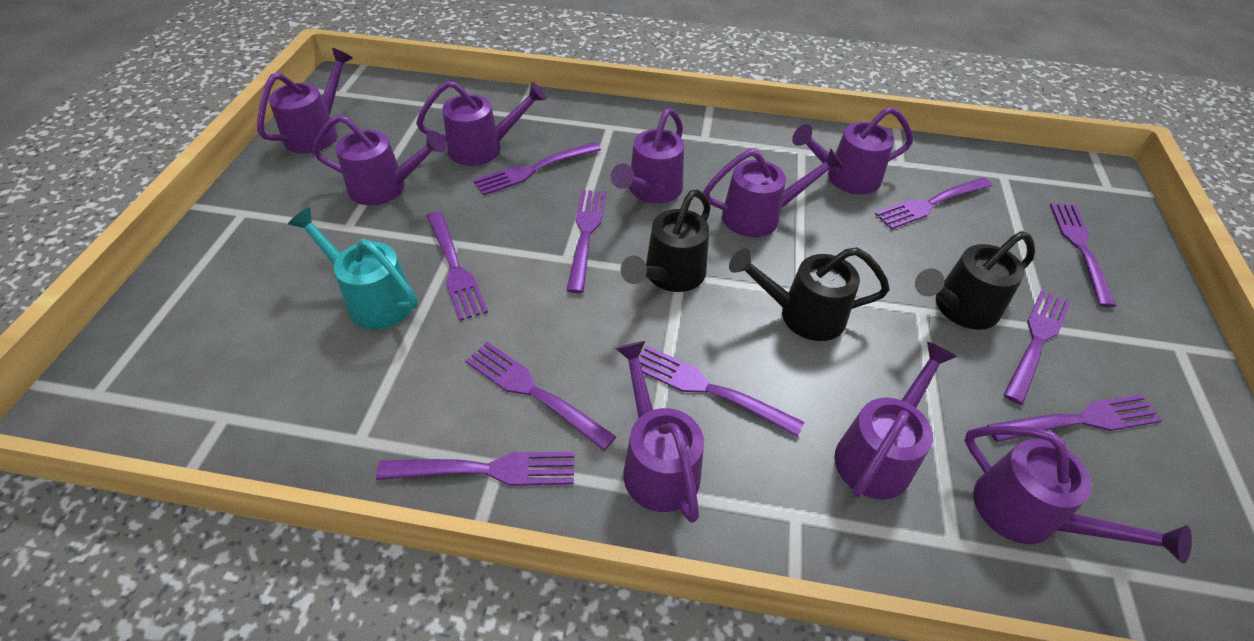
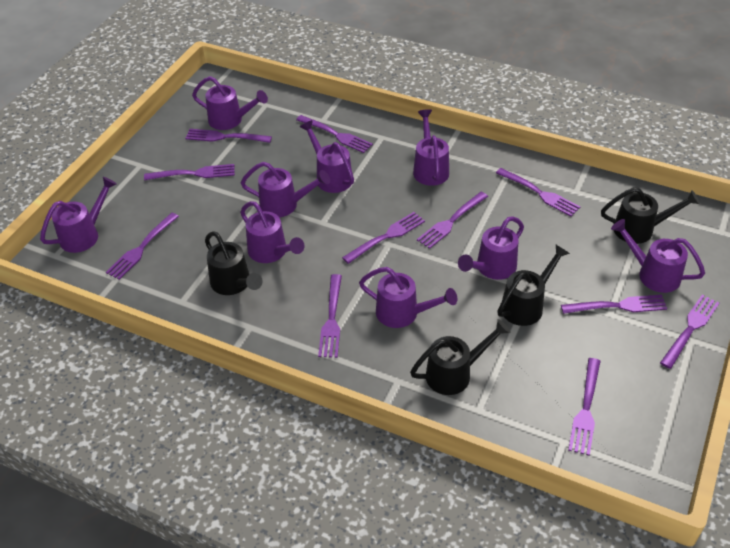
black watering can: [621,189,711,292] [729,247,890,341] [915,231,1035,330] = 3 -> [205,231,263,295] [410,319,510,395] [497,245,570,326] [601,187,700,244] = 4
purple fork: [376,452,574,486] [427,211,488,321] [465,342,616,451] [473,142,601,196] [566,190,606,293] [639,346,804,437] [875,177,992,229] [987,394,1163,442] [1003,289,1071,405] [1050,203,1116,307] = 10 -> [106,213,179,280] [144,164,235,180] [185,129,272,143] [296,115,373,153] [318,274,342,358] [342,212,425,264] [417,192,488,249] [496,168,580,217] [561,295,667,314] [568,358,601,456] [660,295,719,369] = 11
turquoise watering can: [288,207,418,329] = 1 -> none = 0

